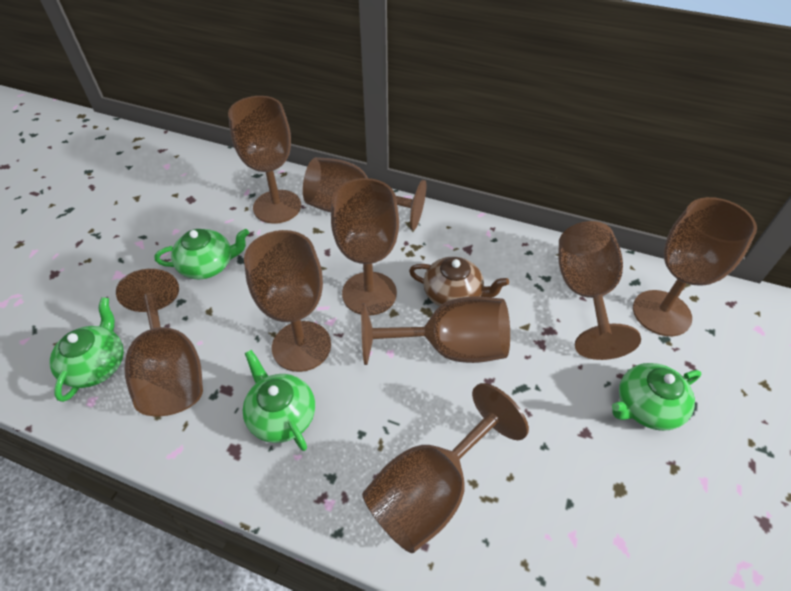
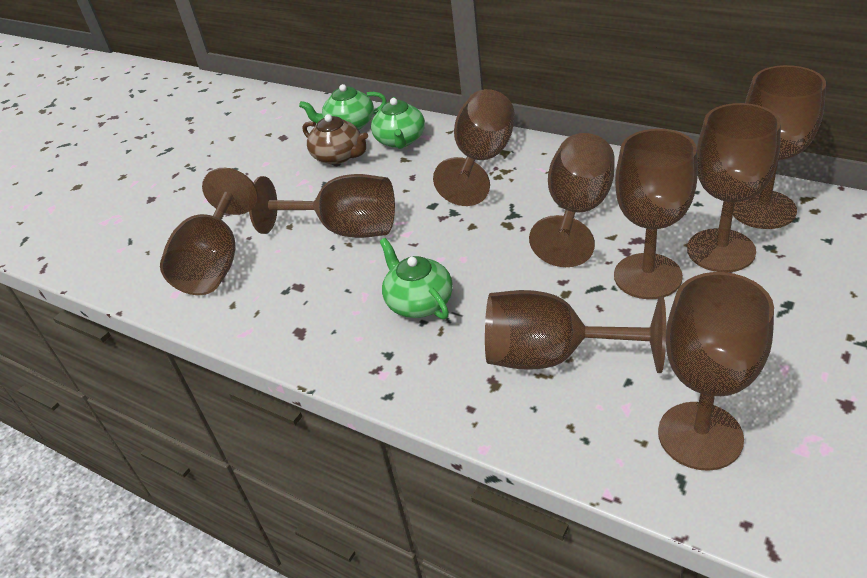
green teapot: [49,297,124,402] [155,229,249,279] [242,350,315,451] [612,363,701,431] = 4 -> [299,84,387,130] [371,97,425,149] [379,238,453,319] = 3

